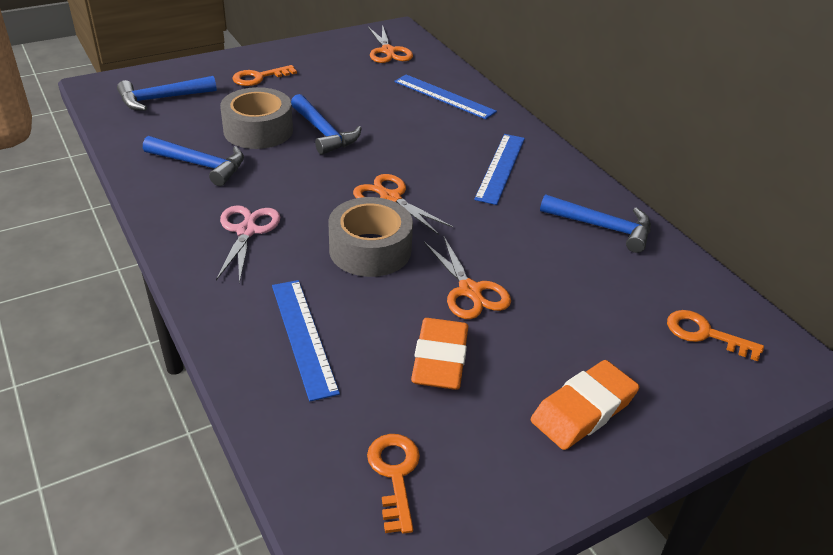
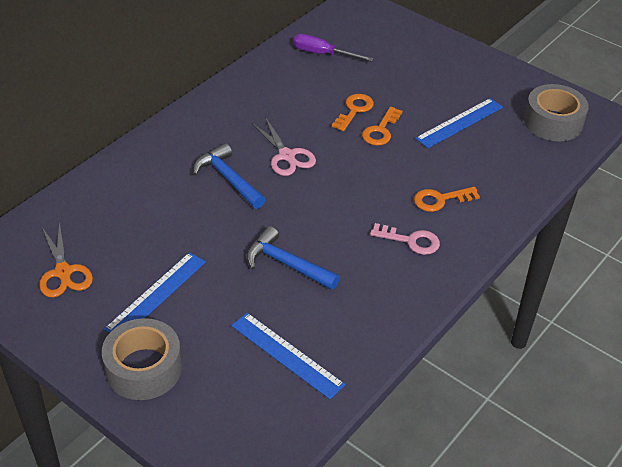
blue hammer: [117,76,217,111] [143,136,244,186] [291,94,362,155] [540,194,651,253] = 4 -> [193,143,266,209] [246,226,340,290] = 2
orange eraser: [411,318,468,390] [531,360,639,450] = 2 -> none = 0
orange scissors: [353,174,453,235] [368,25,413,63] [424,236,511,319] = 3 -> [39,221,93,298] = 1
pink key: none = 0 -> [370,223,440,255] = 1
purple screwdriver: none = 0 -> [293,34,374,61] = 1

